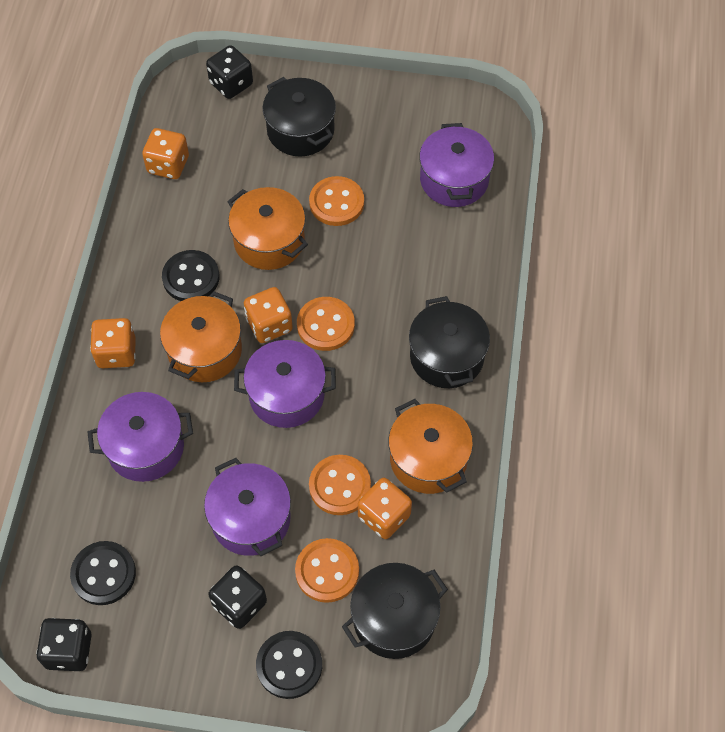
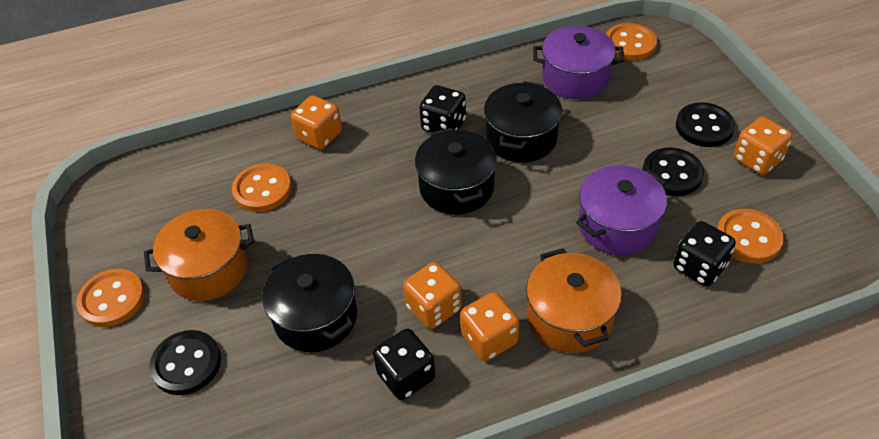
orange pot: [160,291,242,382] [227,187,308,270] [388,399,473,494] = 3 -> [144,209,254,301] [526,248,622,353] = 2
purple pot: [87,392,193,482] [204,458,291,556] [234,340,336,428] [419,123,494,207] = 4 -> [533,26,625,99] [576,165,667,255] = 2

